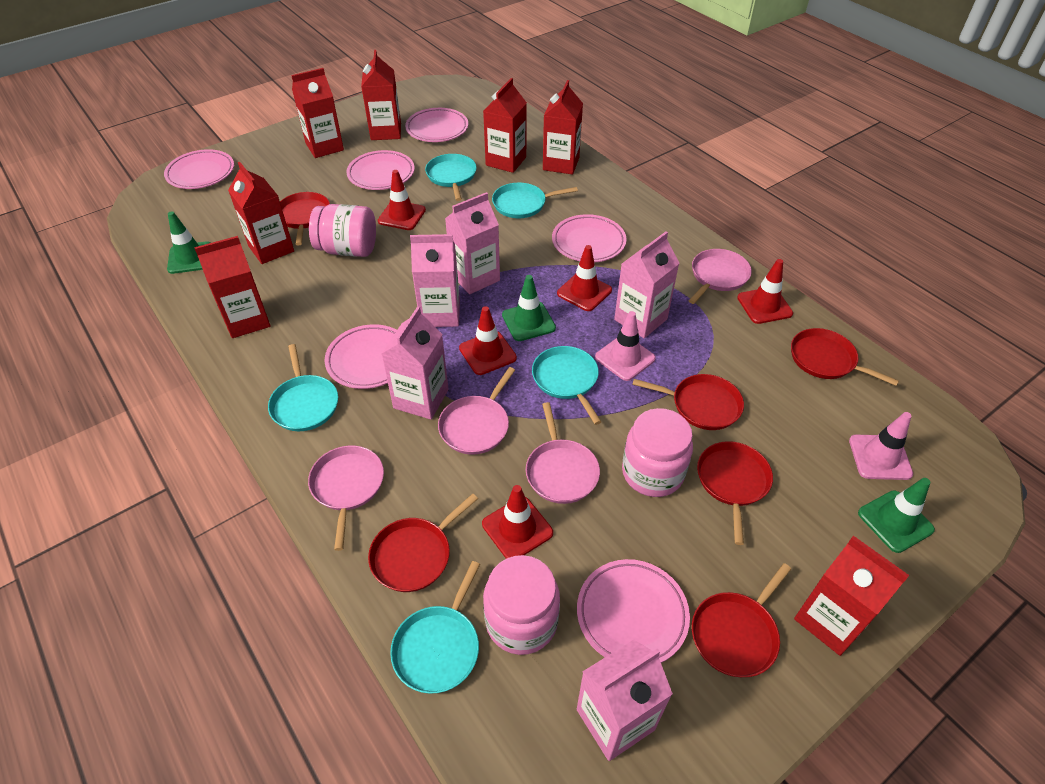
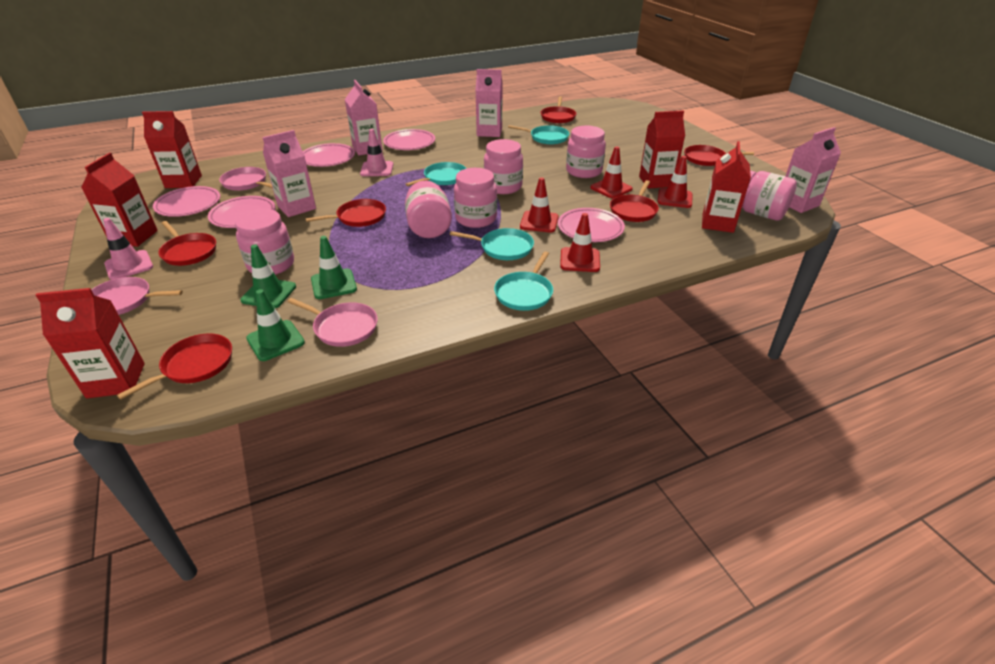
pink carton: [382,306,449,420] [410,234,460,327] [445,192,500,294] [577,640,673,761] [614,231,680,338] = 5 -> [263,130,316,217] [345,80,383,156] [475,69,503,137] [786,127,841,213] = 4
pink jar: [309,204,376,257] [483,555,560,655] [622,408,693,497] = 3 -> [235,209,294,275] [405,181,452,238] [454,168,497,228] [484,139,523,194] [566,126,606,178] [742,170,797,221] = 6
pink pan: [308,445,384,551] [438,367,515,455] [526,402,600,504] [689,249,752,304] = 4 -> [91,277,183,315] [219,167,272,191] [287,298,378,347] = 3
pink plate: [164,149,234,189] [325,324,397,389] [346,150,415,190] [405,108,468,142] [552,214,626,262] [577,559,690,663] = 6 -> [153,186,220,217] [208,196,276,228] [303,143,355,167] [383,129,435,150] [558,208,625,242] = 5
red carton: [194,236,271,338] [228,162,294,264] [291,68,344,158] [361,50,401,140] [483,78,527,173] [543,80,583,175] [794,536,909,656] = 7 -> [36,288,145,398] [81,153,158,247] [142,111,202,188] [639,110,685,188] [702,141,751,233] = 5
red traffic cone: [378,170,426,230] [459,306,517,375] [482,485,553,559] [557,245,612,311] [737,259,793,324] = 5 -> [520,177,559,232] [560,213,600,272] [590,146,633,198] [658,156,692,208] = 4
turquoise pan: [268,344,338,431] [390,561,480,694] [425,154,477,201] [492,183,578,218] [532,346,602,425] = 5 -> [406,162,467,186] [450,228,534,260] [494,252,553,311] [508,125,570,145] = 4

